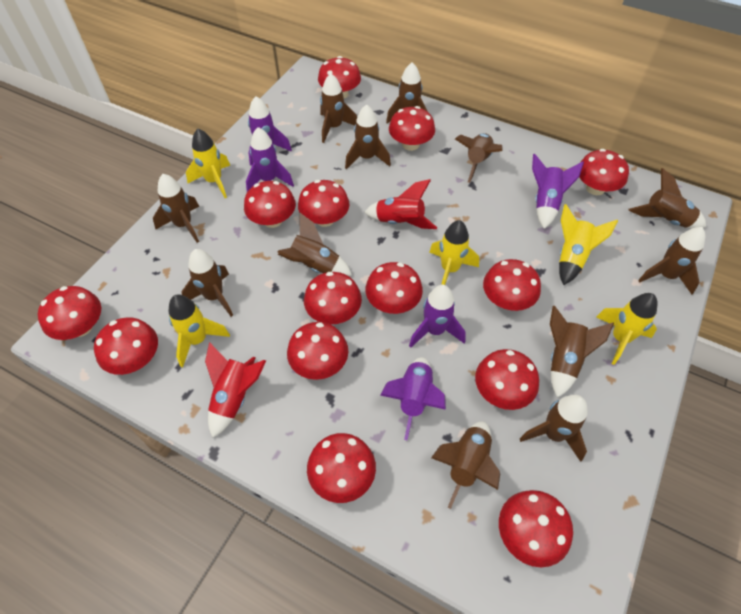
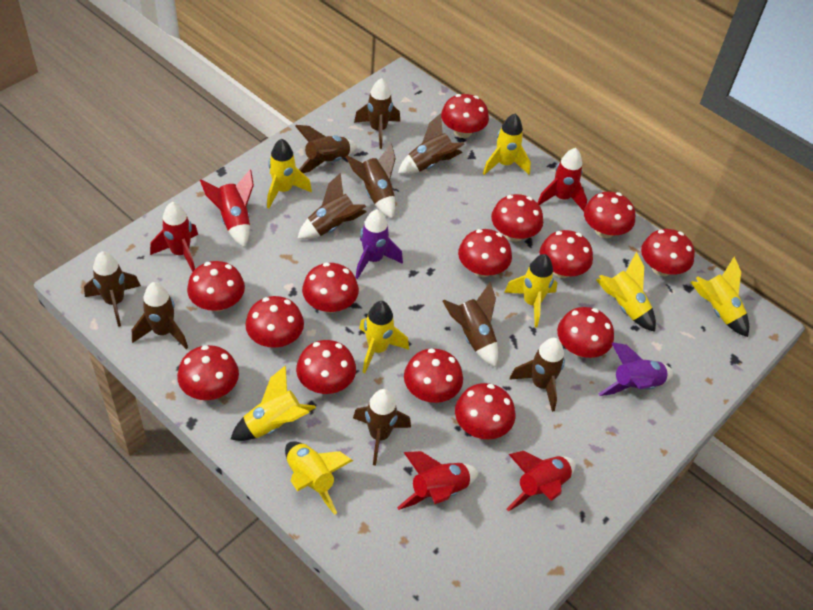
brown rocket: [153,174,199,243] [182,249,233,317] [277,213,352,276] [320,74,357,143] [345,104,391,169] [386,62,428,124] [431,421,500,509] [455,133,503,183] [520,395,588,462] [550,306,614,398] [628,168,706,228] [638,227,705,295] = 12 -> [84,251,141,327] [132,282,188,349] [295,125,357,173] [297,173,366,239] [346,143,396,219] [353,389,411,466] [354,78,400,149] [398,113,465,174] [443,282,498,367] [509,338,565,412] = 10
purple rocket: [246,127,294,192] [248,96,292,166] [380,357,446,440] [409,285,466,348] [532,154,584,229] = 5 -> [355,209,403,279] [599,342,673,396] = 2
red rocket: [205,342,266,438] [365,179,437,229] = 2 -> [150,202,198,272] [200,169,254,248] [397,451,479,510] [507,451,576,511] [538,148,587,211] = 5
yellow rocket: [169,294,230,368] [186,129,230,198] [429,220,479,285] [559,204,618,285] [596,293,658,365] = 5 -> [230,365,316,441] [267,139,312,208] [285,441,353,515] [359,301,409,373] [483,114,531,175] [504,254,557,327] [596,252,656,332] [691,257,749,337] = 8

